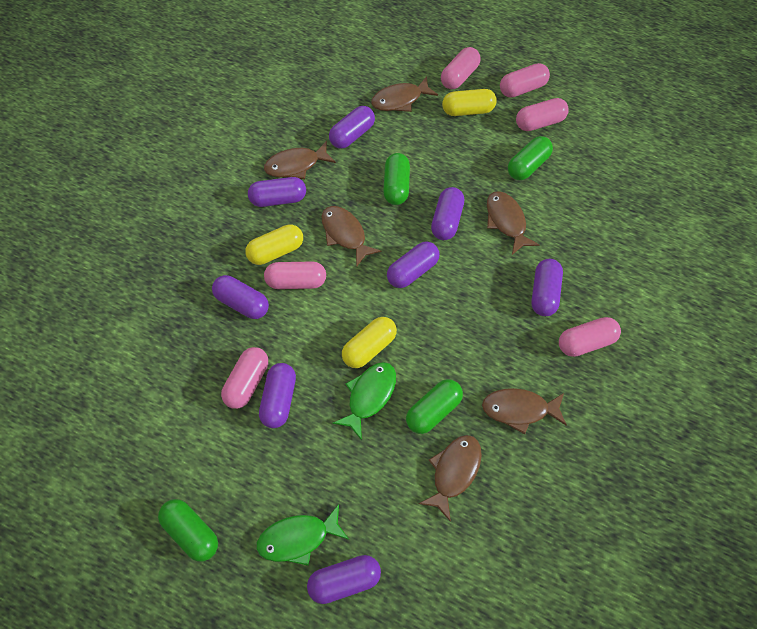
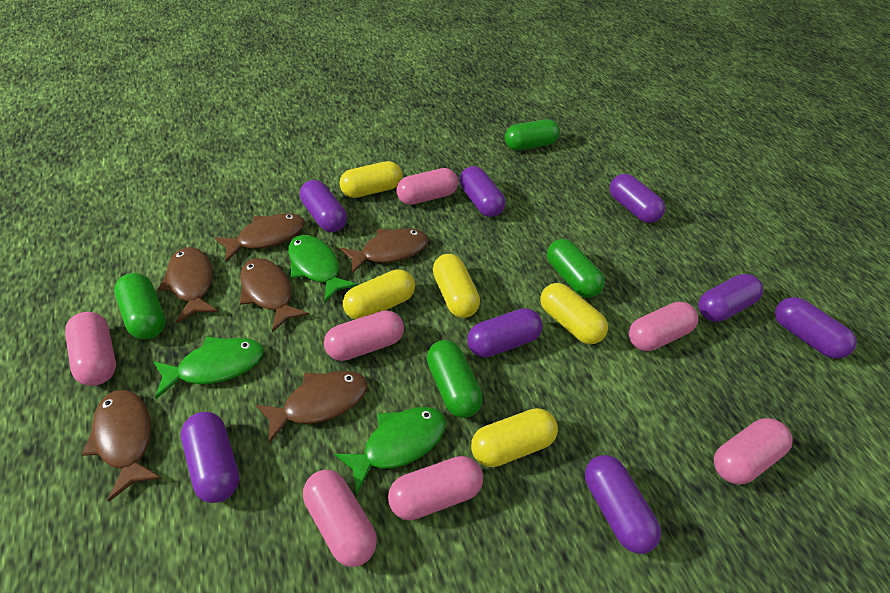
green fish: [256,504,349,566] [332,362,396,440] = 2 -> [153,336,264,399] [288,235,358,302] [334,407,446,494] = 3
pink capsule: [221,347,268,409] [264,261,326,289] [441,47,481,89] [500,63,550,98] [516,98,569,131] [559,317,621,357] = 6 -> [65,312,116,386] [303,470,377,567] [324,310,404,361] [388,456,483,520] [396,168,458,205] [629,301,698,351] [714,418,793,484] = 7
yellow capsule: [245,224,303,265] [342,317,397,368] [442,89,497,116] = 3 -> [339,161,403,198] [343,269,415,319] [433,254,480,318] [471,408,558,467] [541,283,608,344] = 5

